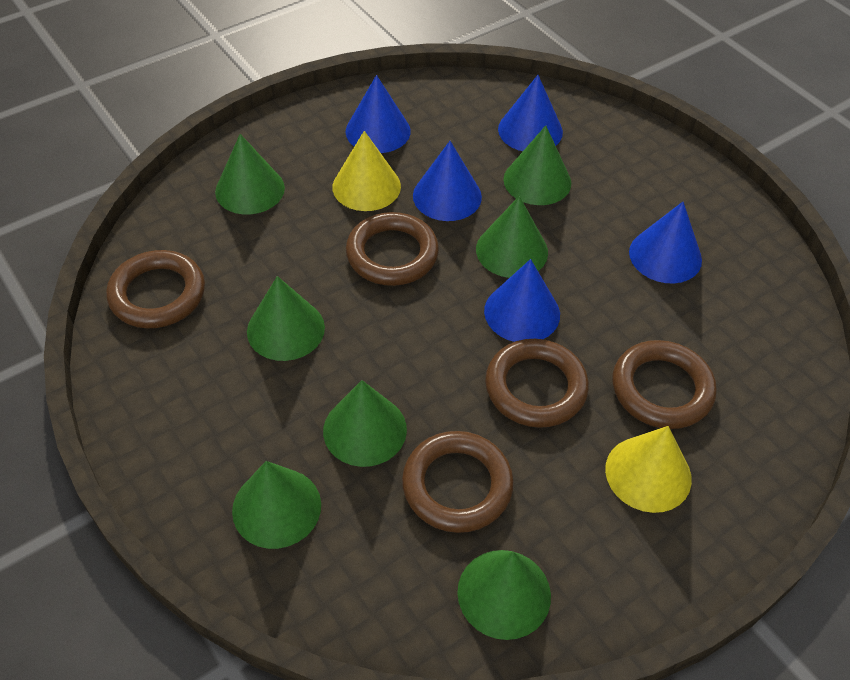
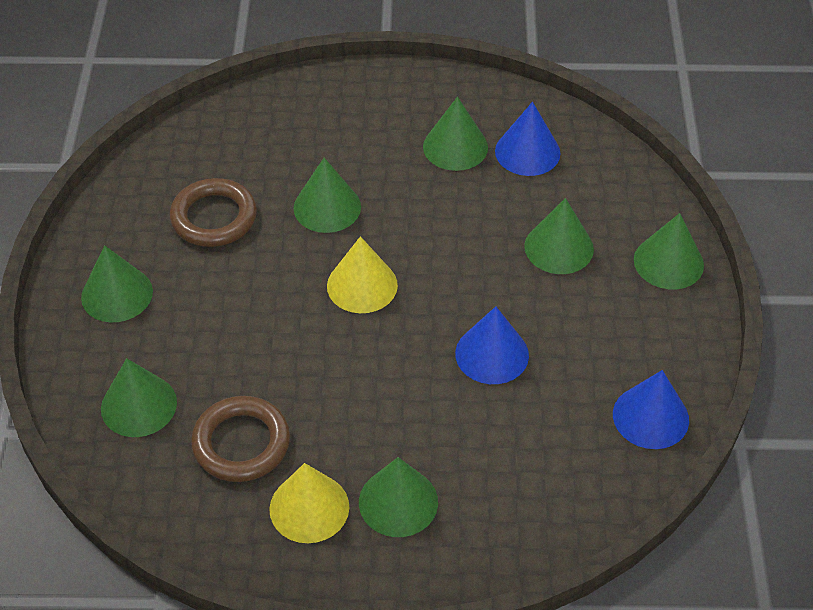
blue cone: [346,75,411,153] [413,141,482,221] [484,259,560,342] [498,75,563,151] [629,202,702,283] = 5 -> [455,306,529,384] [495,102,560,176] [613,370,689,449] = 3
brown ring: [106,250,205,328] [346,212,439,286] [402,431,514,533] [485,339,589,428] [613,340,717,429] = 5 -> [170,178,257,247] [191,396,290,482] = 2

